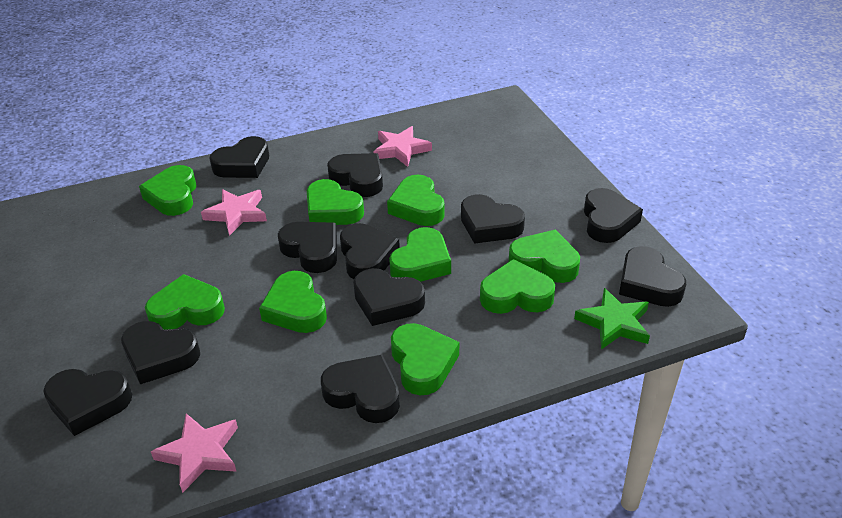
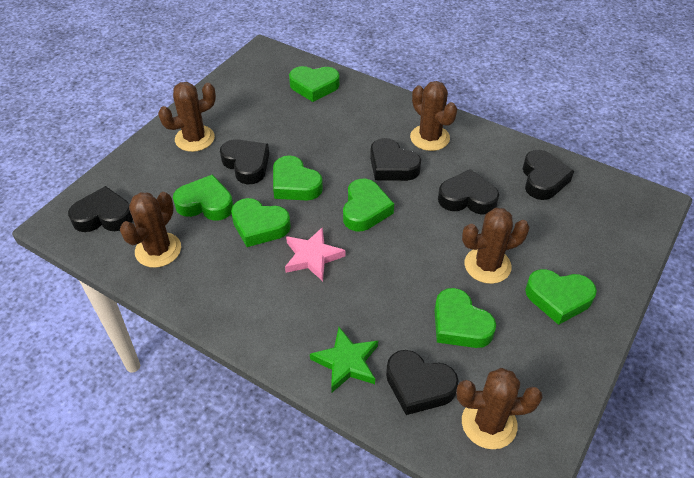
black heart: [43,369,132,436] [121,321,200,384] [209,136,269,178] [278,222,337,273] [321,355,400,423] [327,153,383,197] [340,223,400,279] [353,268,425,326] [461,194,525,244] [584,188,643,243] [619,246,686,307] = 11 -> [68,186,133,232] [220,139,269,184] [370,138,421,181] [386,350,459,415] [438,169,499,215] [523,150,574,200] = 6
brown cactus: none = 0 -> [120,192,181,268] [158,82,216,152] [410,81,457,151] [456,368,543,449] [462,208,530,284] = 5
green heart: [139,165,197,216] [145,274,225,330] [259,271,327,333] [307,179,364,225] [387,175,445,226] [389,227,451,282] [391,323,459,395] [480,259,555,314] [509,230,580,283] = 9 -> [173,174,233,221] [231,198,291,247] [273,155,323,200] [289,66,340,102] [343,179,394,231] [434,288,496,348] [525,269,597,325] = 7
pink star: [151,413,238,493] [201,189,267,236] [373,126,432,167] = 3 -> [285,227,345,281] = 1

